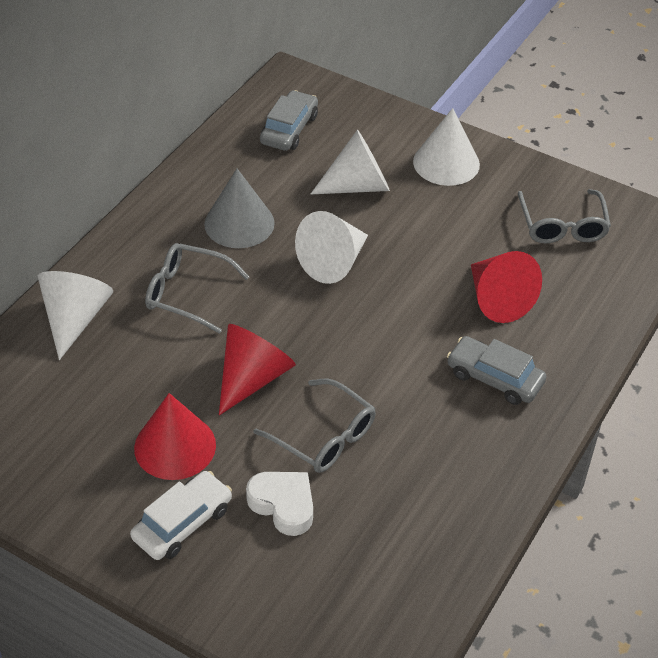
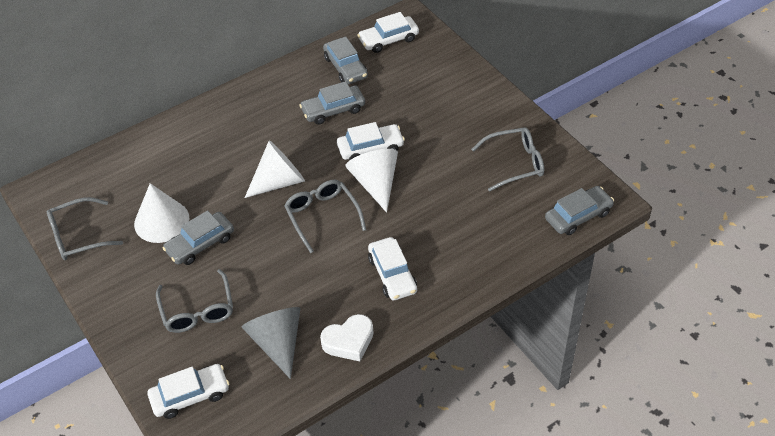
grey car: [260,90,318,151] [447,336,547,405] = 2 -> [163,210,234,265] [299,81,365,125] [323,36,368,84] [545,186,614,235] = 4
grey glasses: [145,243,250,334] [253,379,376,473] [518,189,611,243] = 3 -> [47,197,123,260] [156,269,233,333] [284,180,366,253] [471,127,544,192] = 4
red cone: [134,393,216,480] [219,324,296,415] [471,251,542,323] = 3 -> none = 0
white car: [130,471,232,560] = 1 -> [148,364,229,419] [337,122,405,160] [357,12,419,53] [368,237,417,300] = 4
white cone: [38,271,113,360] [295,211,368,284] [311,130,390,194] [413,108,480,186] = 4 -> [134,183,189,243] [245,140,305,198] [345,149,398,213] = 3

